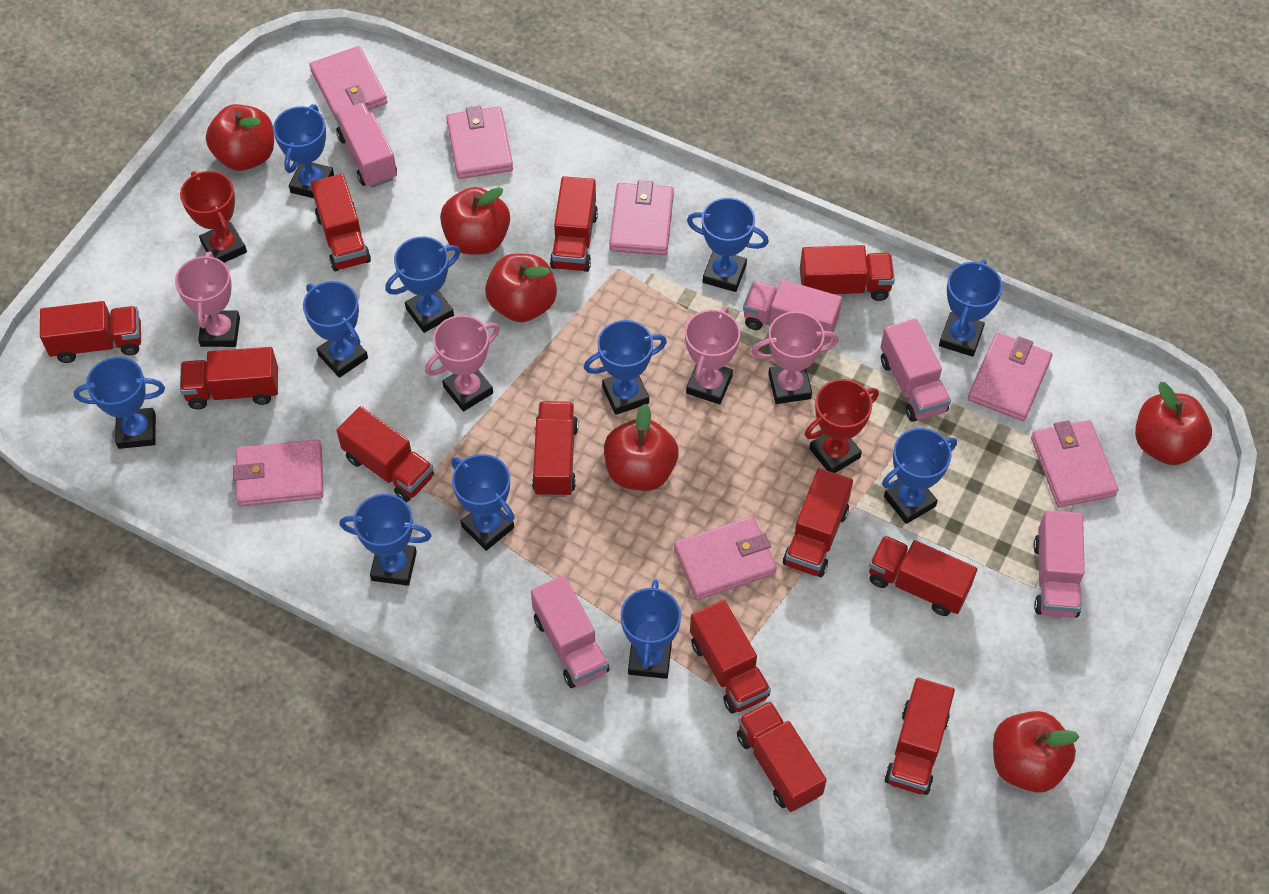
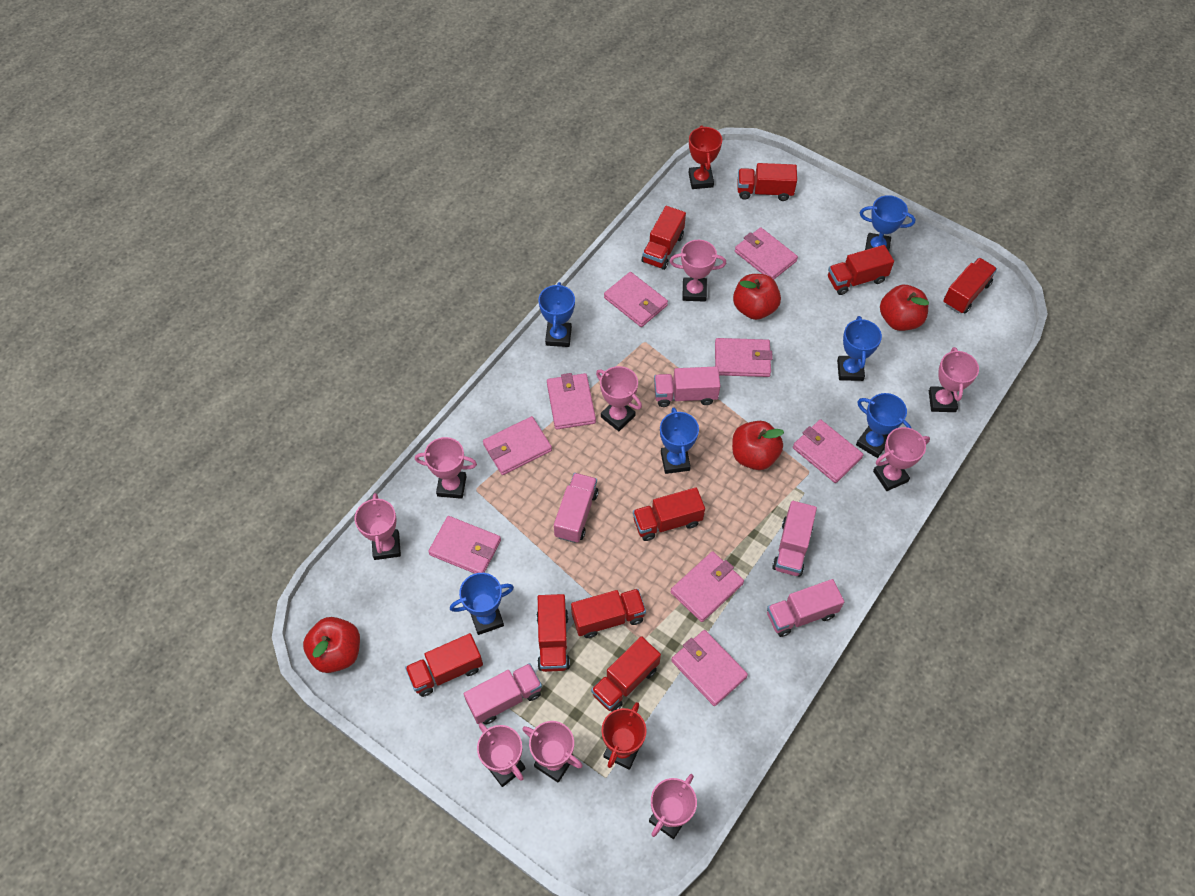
blue trophy: [74,357,165,449] [273,104,334,198] [303,281,368,378] [339,494,432,586] [385,237,460,333] [451,454,515,551] [584,320,667,415] [621,579,681,679] [687,198,769,292] [882,428,957,524] [939,259,1003,357] = 11 -> [450,573,514,635] [539,282,575,347] [660,408,699,474] [837,316,882,381] [856,393,912,458] [860,195,916,251] = 6
pink trophy: [175,252,240,347] [425,315,500,411] [685,307,740,404] [752,311,839,404] = 4 -> [355,493,401,560] [415,437,477,499] [477,723,525,787] [522,721,583,783] [596,366,642,431] [649,774,697,839] [670,240,726,302] [873,427,930,491] [929,347,979,412] = 9
pink wallet: [233,439,324,506] [309,46,388,121] [446,106,513,179] [609,181,674,255] [674,516,777,600] [968,333,1052,421] [1031,420,1118,508] = 7 -> [428,516,501,574] [483,416,552,475] [547,373,596,429] [604,272,668,327] [670,551,744,622] [671,630,748,706] [715,338,773,377] [735,227,798,280] [793,419,863,483] = 9
red apple: [206,104,274,171] [440,187,510,255] [485,254,557,322] [604,404,679,491] [993,711,1080,793] [1135,382,1212,465] = 6 -> [303,617,360,673] [732,421,784,470] [733,274,781,320] [880,285,929,331] = 4
red truck: [40,301,141,363] [180,347,278,409] [311,174,371,271] [336,406,434,502] [532,401,578,497] [550,176,598,272] [690,600,771,714] [737,701,827,812] [783,468,853,577] [800,245,895,301] [869,535,977,616] [884,678,955,795] = 12 -> [405,633,483,697] [537,594,570,672] [571,589,646,638] [591,636,661,711] [633,487,705,541] [642,206,686,270] [738,163,797,201] [828,245,894,295] [943,258,997,314] = 9

